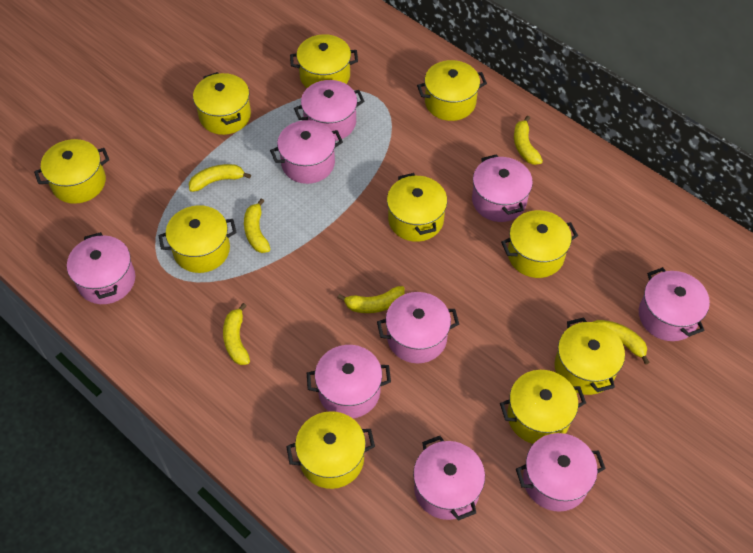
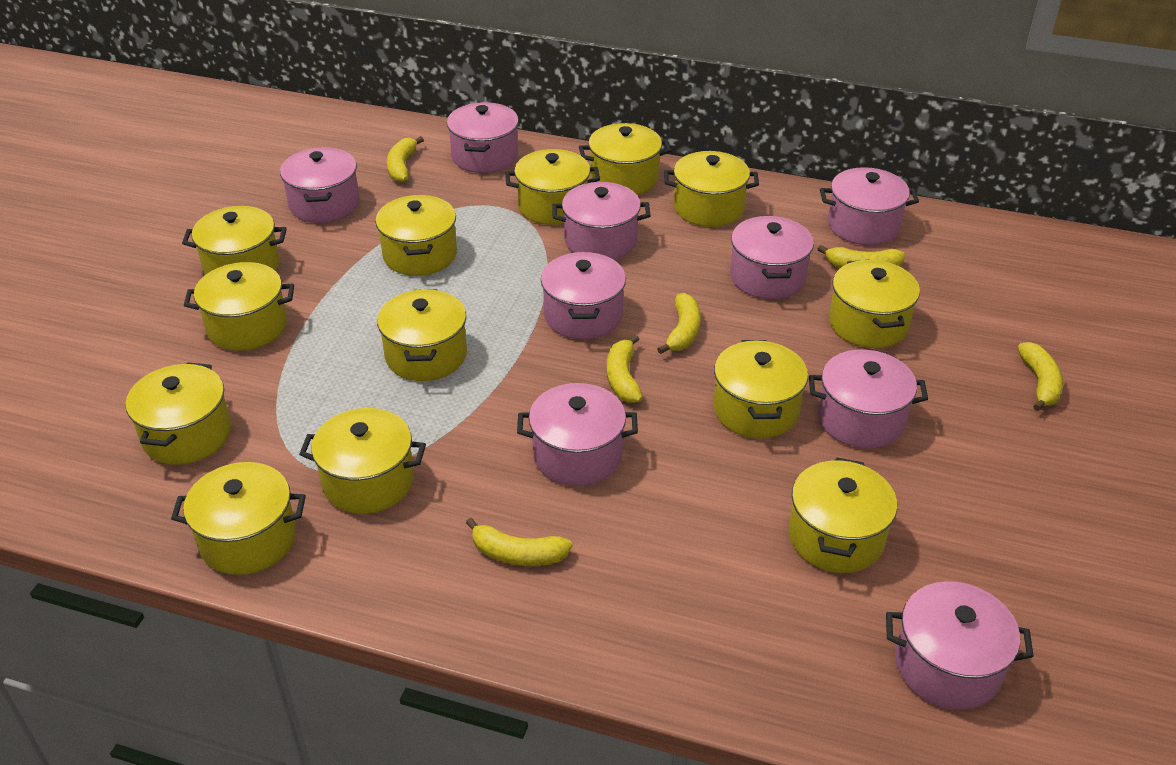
yellow pot: [34,139,109,204] [158,205,237,273] [193,72,251,135] [286,411,375,489] [290,34,358,88] [387,173,447,242] [417,60,487,121] [500,370,586,444] [501,210,578,278] [555,318,625,395] = 10 -> [126,362,231,465] [171,462,306,575] [182,206,287,275] [184,262,294,351] [299,408,426,514] [375,195,457,276] [377,289,467,381] [505,149,600,225] [579,123,672,195] [664,151,759,227] [713,340,808,438] [789,457,897,573] [829,260,920,348] = 13

